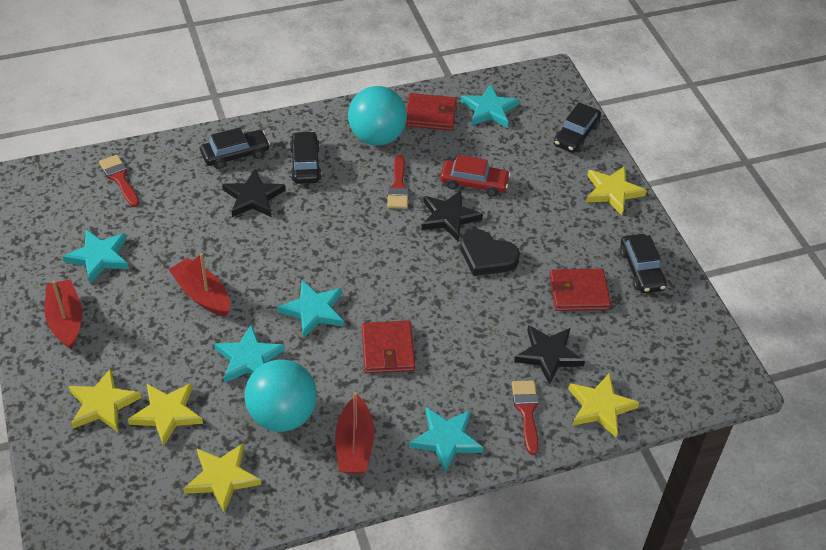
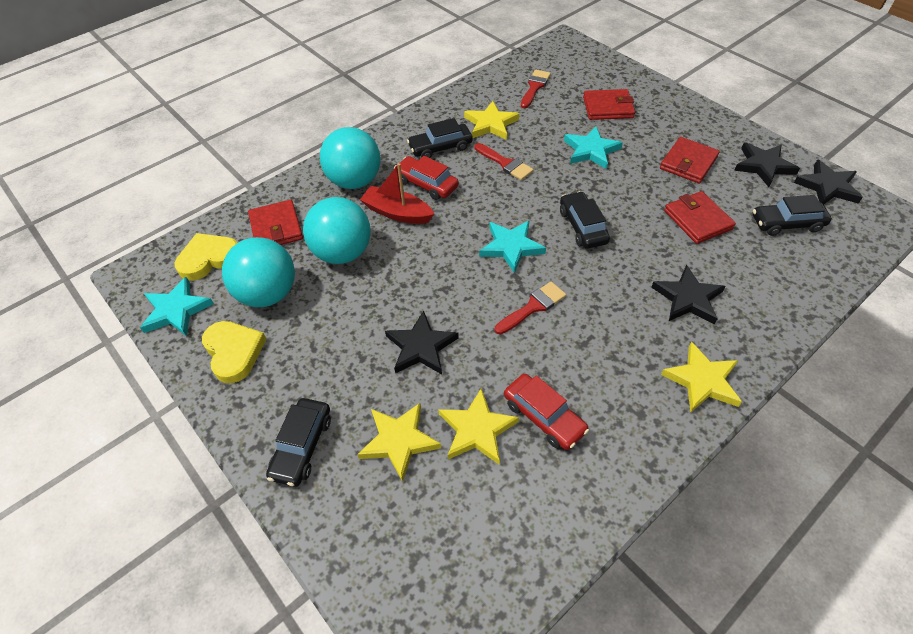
black heart: [460,229,520,276] = 1 -> none = 0
black star: [222,169,286,217] [421,190,483,241] [514,325,585,385] = 3 -> [385,310,459,374] [651,265,726,324] [734,142,800,187] [794,159,863,204] = 4
red boat: [45,279,82,349] [168,253,230,316] [335,392,375,474] = 3 -> [360,163,434,224] = 1
red car: [440,155,511,197] = 1 -> [394,156,459,200] [504,374,589,450] = 2
red wallet: [362,321,415,373] [405,93,457,131] [549,269,611,311] = 3 -> [248,200,303,245] [583,89,635,120] [660,137,720,183] [664,191,736,244] = 4
turquoise ball: [244,359,317,432] [348,86,407,146] = 2 -> [222,237,295,307] [303,197,371,264] [320,127,381,189] = 3
turquoise star: [62,230,129,283] [214,324,285,383] [278,280,343,338] [409,407,484,473] [461,84,519,128] = 5 -> [140,277,214,336] [479,221,546,274] [564,126,623,169] = 3
yellow heart: none = 0 -> [175,233,237,281] [202,321,266,383] = 2
yellow star: [69,368,142,432] [128,383,203,446] [183,443,261,513] [568,373,640,437] [586,166,647,215] = 5 -> [357,403,441,482] [438,388,519,464] [464,101,519,140] [661,342,742,413] = 4

